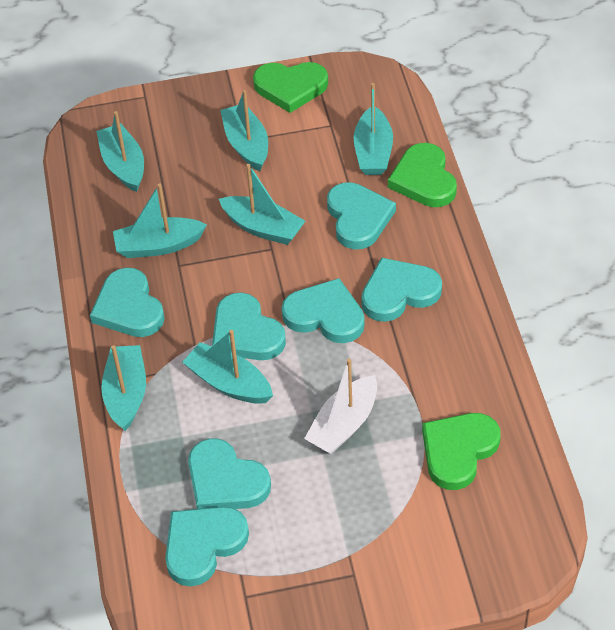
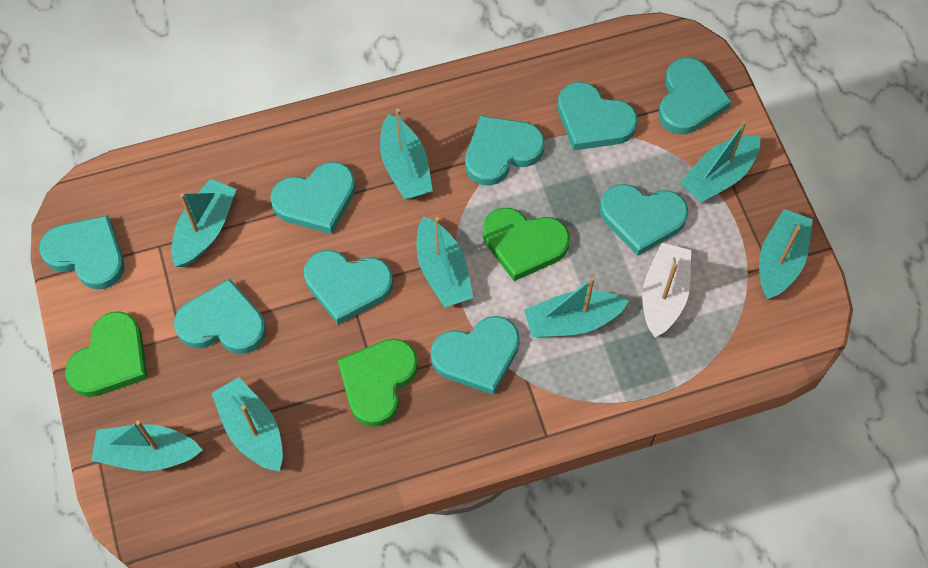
turquoise boat: [96,111,144,192] [101,345,146,431] [113,184,207,258] [183,330,273,404] [219,164,305,245] [220,90,268,171] [354,83,393,175] = 7 -> [91,420,202,471] [171,179,236,267] [211,377,283,472] [380,108,433,200] [416,216,473,308] [524,277,629,337] [680,121,760,202] [759,209,813,299] = 8
turquoise heart: [90,268,165,337] [165,506,249,587] [188,439,271,509] [212,293,286,360] [281,278,365,343] [327,182,396,249] [361,258,442,322] = 7 -> [39,215,124,290] [174,279,266,354] [270,162,356,234] [304,250,393,325] [431,316,520,395] [465,115,545,186] [558,82,638,150] [600,184,688,256] [659,58,732,134] = 9

